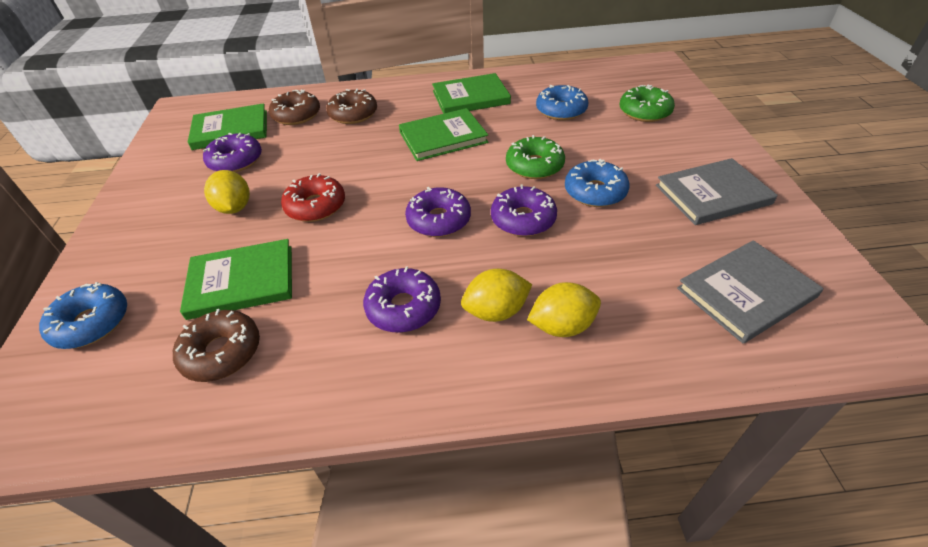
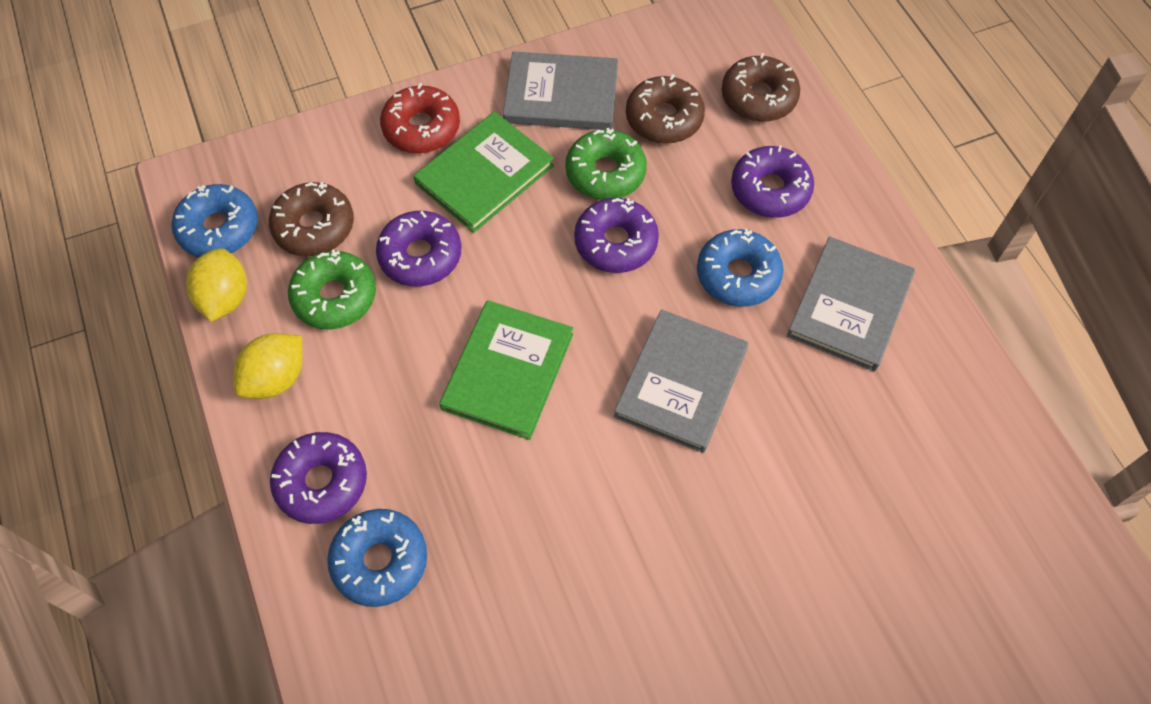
green book: [180,239,292,320] [188,103,267,150] [399,108,488,161] [432,73,511,114] = 4 -> [414,112,554,233] [439,300,573,440] = 2
grey book: [656,158,778,225] [677,240,823,343] = 2 -> [503,51,618,130] [614,309,748,453] [787,237,915,371] = 3
yellow lemon: [204,170,250,214] [461,269,532,322] [527,282,601,337] = 3 -> [186,248,247,322] [233,333,303,399] = 2

